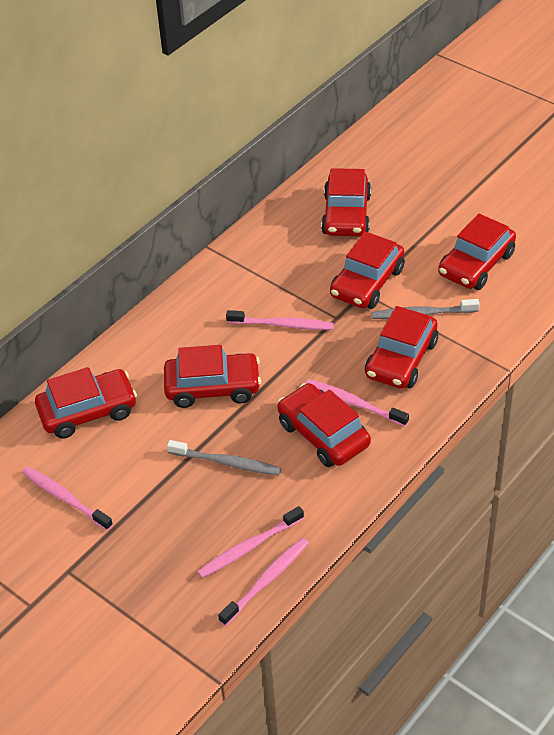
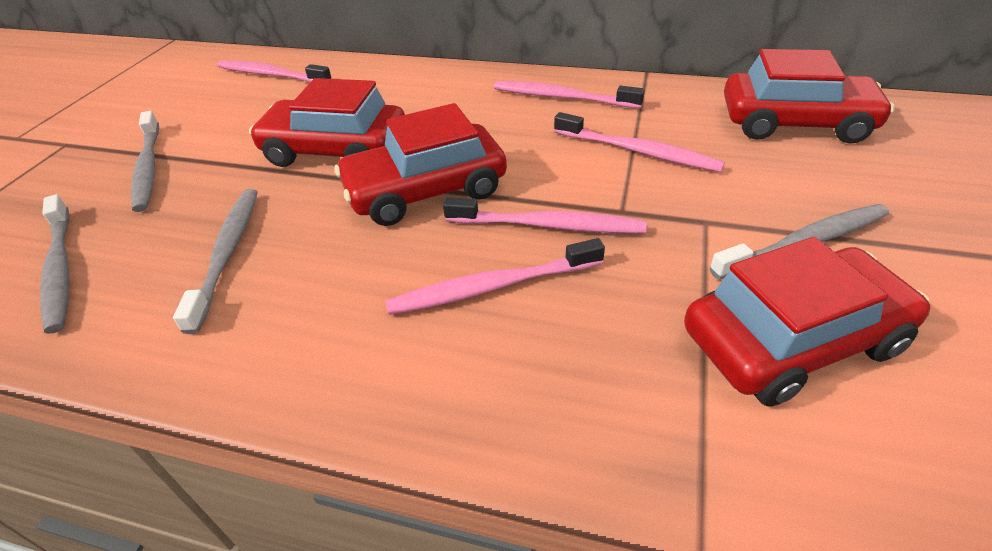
grey toothbrush: [167,440,281,475] [371,299,480,319] = 2 -> [40,194,69,334] [131,111,159,212] [173,189,258,334] [709,204,889,280] = 4
red car: [35,367,137,438] [164,345,261,408] [277,383,371,467] [321,168,371,236] [330,232,404,309] [365,306,438,389] [438,213,516,290] = 7 -> [249,78,405,167] [334,103,507,226] [684,237,930,407] [724,49,895,144] = 4

